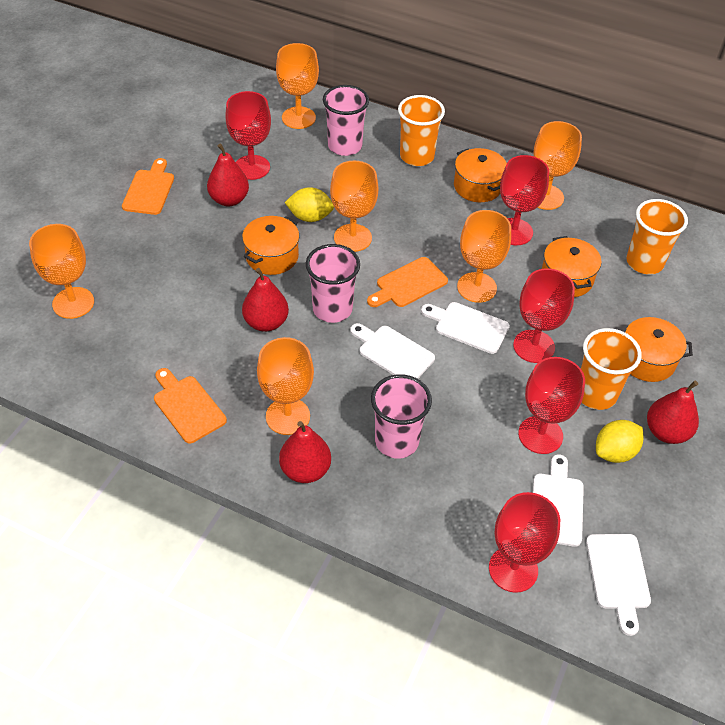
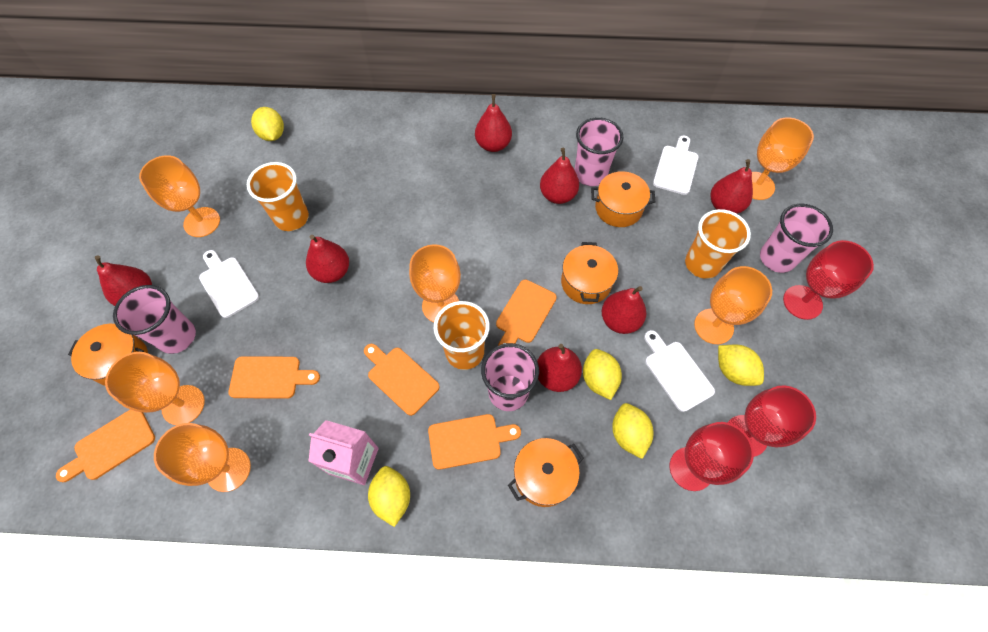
orange cutting board: [122,158,174,215] [154,368,227,443] [367,257,448,307] = 3 -> [56,409,155,482] [228,356,320,399] [364,344,440,416] [428,414,521,470] [496,280,557,346] = 5
pink carton: none = 0 -> [309,420,379,485] = 1
pink cup: [306,244,360,323] [323,85,369,156] [371,374,432,459] = 3 -> [113,285,196,354] [481,343,539,411] [575,117,623,186] [760,204,833,273] = 4
red goblet: [225,91,271,180] [489,492,560,593] [500,155,549,245] [513,268,575,363] [518,357,585,454] = 5 -> [669,422,754,491] [727,385,816,457] [783,240,874,320] = 3
red pear: [207,144,249,206] [242,268,289,332] [279,421,331,483] [647,381,699,444] = 4 -> [95,256,152,306] [306,235,349,283] [475,94,512,152] [537,344,582,392] [540,148,579,204] [602,286,646,334] [711,159,753,214] = 7
white cutting board: [350,323,435,379] [421,302,510,354] [533,454,584,547] [586,534,651,636] = 4 -> [199,250,259,318] [644,330,715,412] [653,136,698,195] = 3
yellow lemon: [284,187,334,222] [596,420,643,463] = 2 -> [251,107,284,141] [368,466,410,527] [583,349,622,400] [612,403,653,459] [718,345,764,386] = 5

